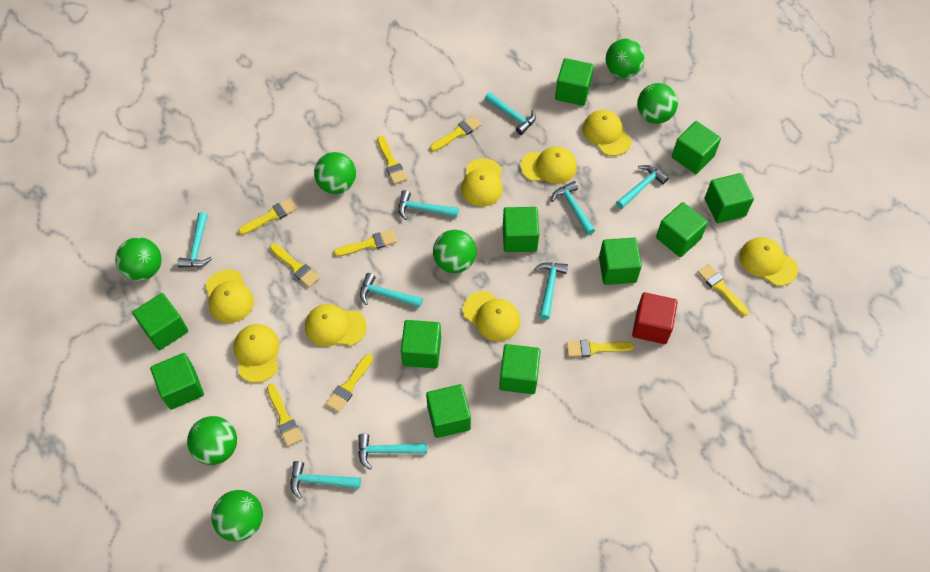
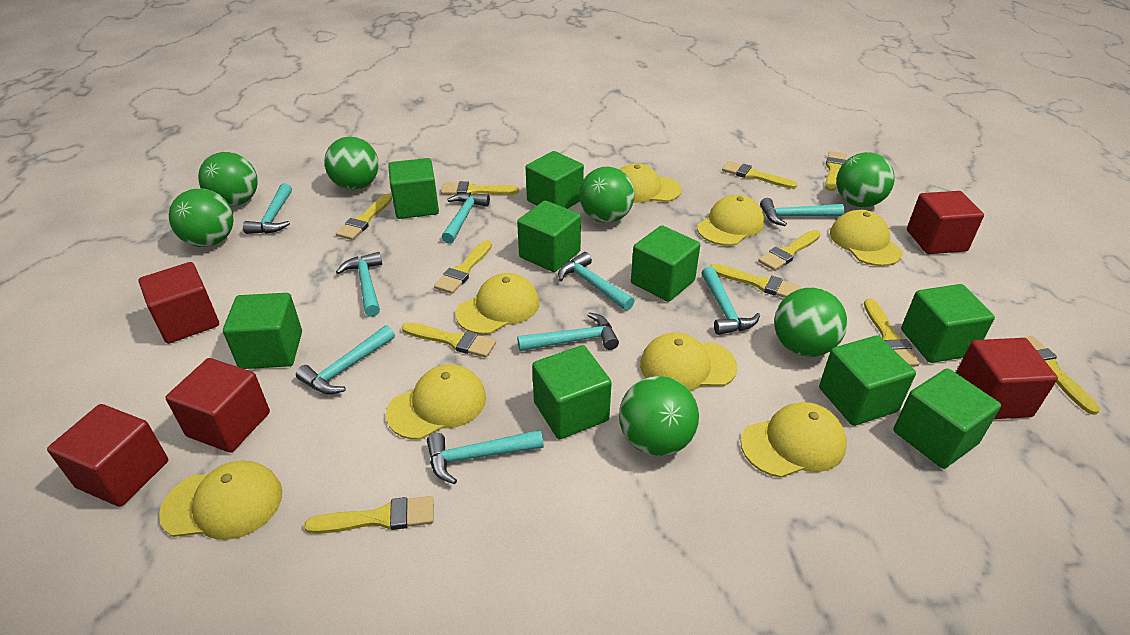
green cube: [132,293,188,350] [150,353,204,410] [401,320,441,369] [426,384,471,438] [499,344,541,394] [503,207,539,252] [555,58,594,106] [599,238,642,285] [656,202,708,257] [672,121,721,174] [705,173,754,223] = 11 -> [223,293,302,369] [388,158,439,219] [517,200,581,272] [526,151,584,209] [532,345,612,439] [631,225,700,302] [819,335,916,426] [893,368,1001,469] [901,284,995,363] = 9
red cube: [632,292,678,344] = 1 -> [47,404,168,507] [139,262,219,344] [166,358,270,453] [907,191,984,254] [956,338,1058,419] = 5
yellow brush: [238,198,298,235] [267,384,303,447] [270,243,320,287] [326,354,373,412] [334,230,397,257] [377,136,407,184] [430,115,482,152] [566,340,634,357] [697,264,749,316] = 9 -> [304,496,434,534] [336,194,392,240] [402,322,496,358] [434,240,492,294] [441,181,519,195] [709,264,801,298] [722,161,798,189] [758,230,821,271] [825,151,847,191] [864,298,920,367] [1022,336,1100,415] = 11

